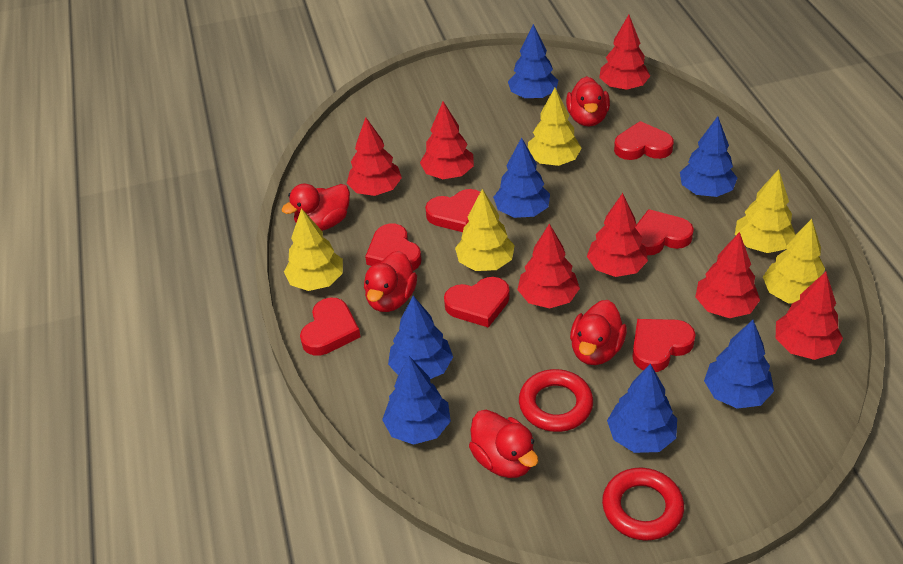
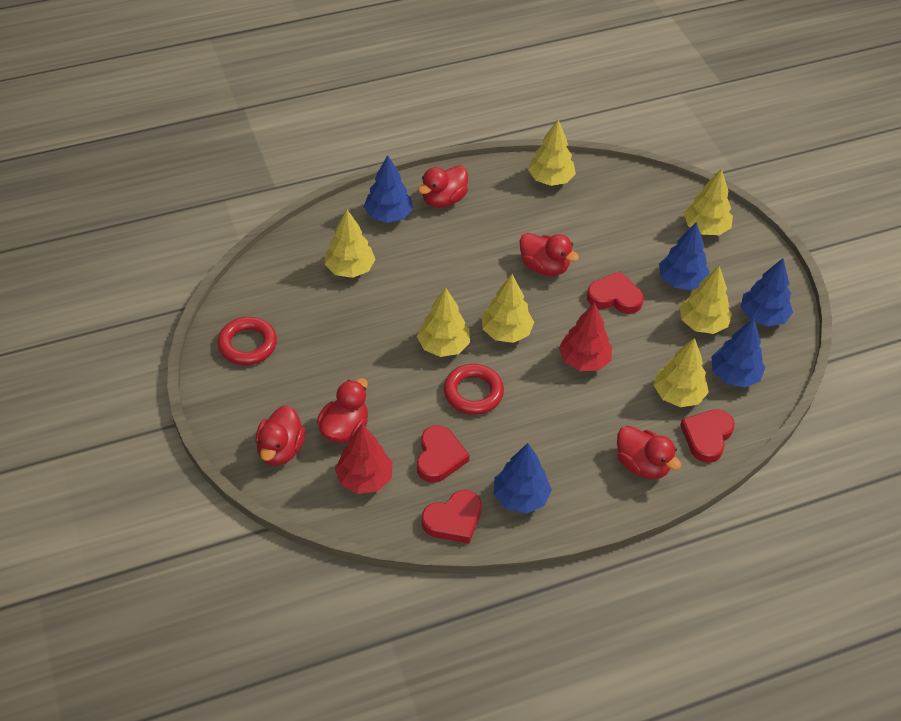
blue tree: [382,356,451,445] [388,296,453,379] [493,137,550,218] [508,24,559,100] [607,364,677,453] [680,116,737,197] [704,320,774,409] = 7 -> [364,155,413,223] [494,443,552,514] [659,222,710,290] [711,318,766,388] [741,258,793,326] = 5
red heart: [300,298,361,356] [365,224,422,271] [425,189,480,232] [444,277,510,328] [614,121,674,160] [632,319,696,372] [635,209,694,255] = 7 -> [417,425,469,483] [422,490,482,544] [587,271,644,314] [680,409,735,463] = 4
red tree: [347,117,402,196] [420,101,474,179] [517,223,580,309] [587,193,648,277] [599,15,650,90] [695,232,760,318] [776,272,843,360] = 7 -> [335,424,393,494] [559,302,612,371] = 2
yellow tree: [284,208,343,291] [455,189,515,271] [528,88,582,166] [735,169,796,253] [763,219,825,304] = 5 -> [325,209,376,278] [417,288,470,357] [482,274,534,343] [528,120,576,186] [654,338,709,407] [680,266,732,334] [684,169,733,235] = 7

